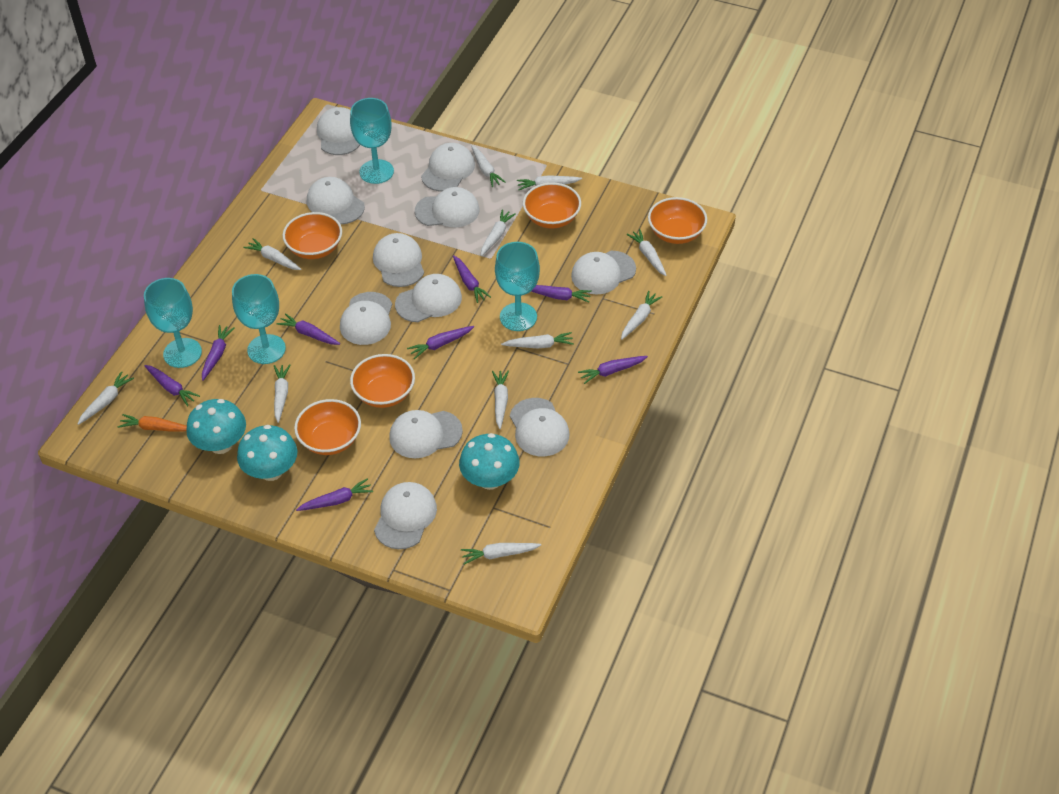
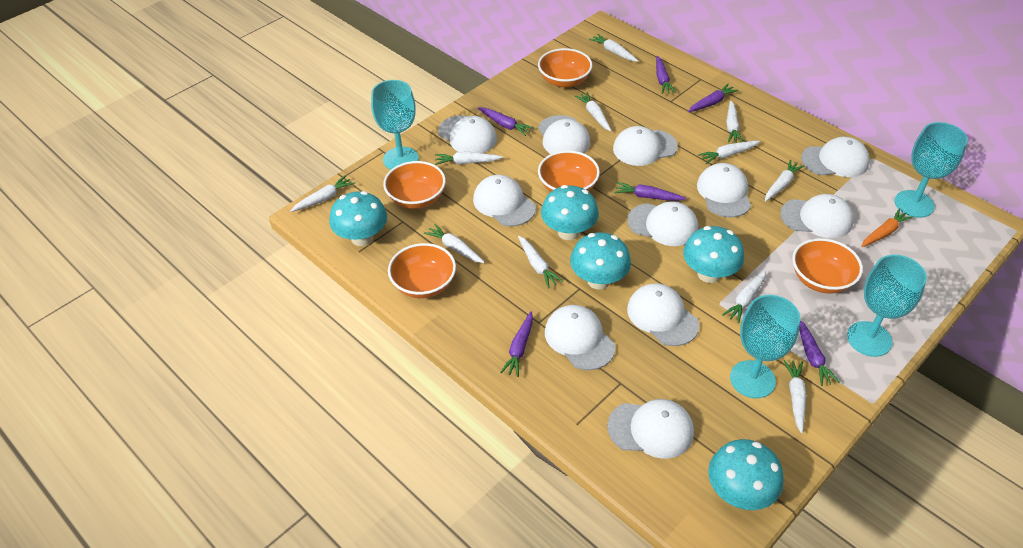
purple carrot: [144,365,200,406] [202,325,234,381] [276,313,340,345] [296,478,373,511] [407,326,474,359] [453,255,491,303] [531,285,592,303] [578,356,648,384] = 8 -> [478,107,534,136] [500,311,533,377] [615,182,686,201] [656,56,676,94] [688,84,739,112] [799,320,840,386] = 6
turquoise mushroom: [186,399,246,454] [237,425,297,481] [459,433,520,490] = 3 -> [329,191,387,246] [541,185,599,240] [570,232,631,290] [683,226,744,283] [708,439,784,510] = 5

